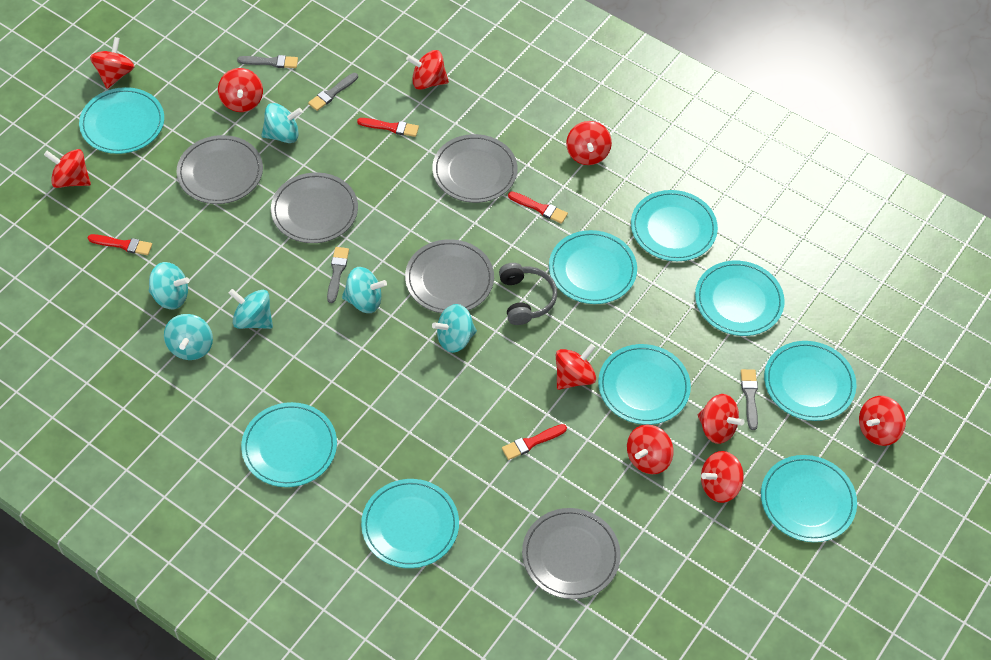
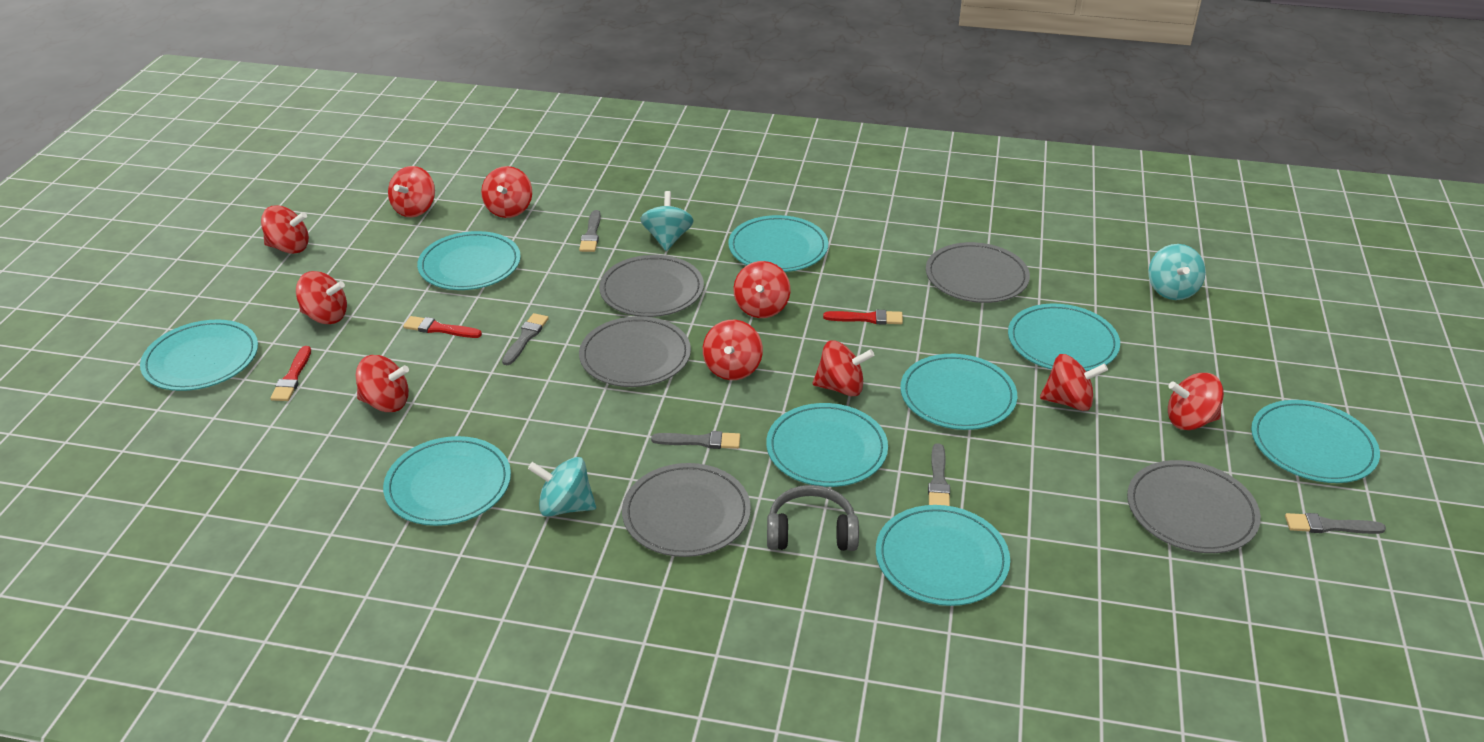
grey brush: [237,55,298,68] [308,73,358,111] [327,247,349,303] [741,369,758,430] = 4 -> [502,313,549,365] [579,210,601,252] [651,431,740,449] [928,443,950,506] [1285,513,1386,534] = 5
red brush: [88,234,152,255] [357,118,419,137] [502,424,567,460] [508,191,568,224] = 4 -> [270,346,311,401] [403,316,482,338] [823,310,903,325] = 3
turquoise spinning top: [149,262,190,309] [164,314,213,360] [229,289,273,329] [261,103,303,143] [342,267,387,313] [432,304,477,353] = 6 -> [528,457,596,517] [640,191,694,251] [1148,244,1206,300] = 3

